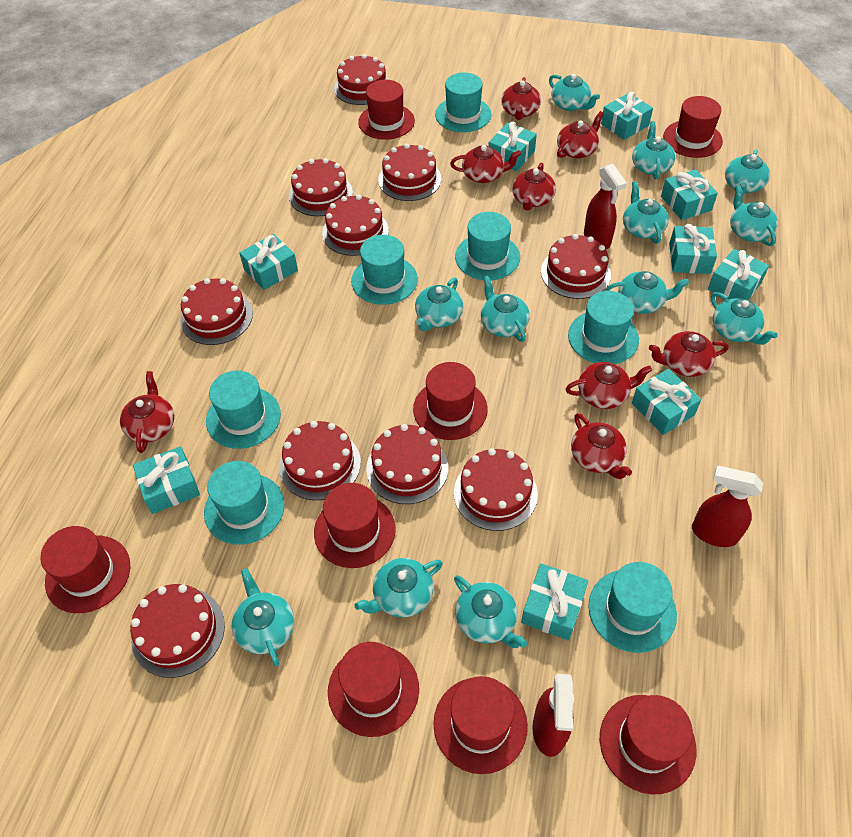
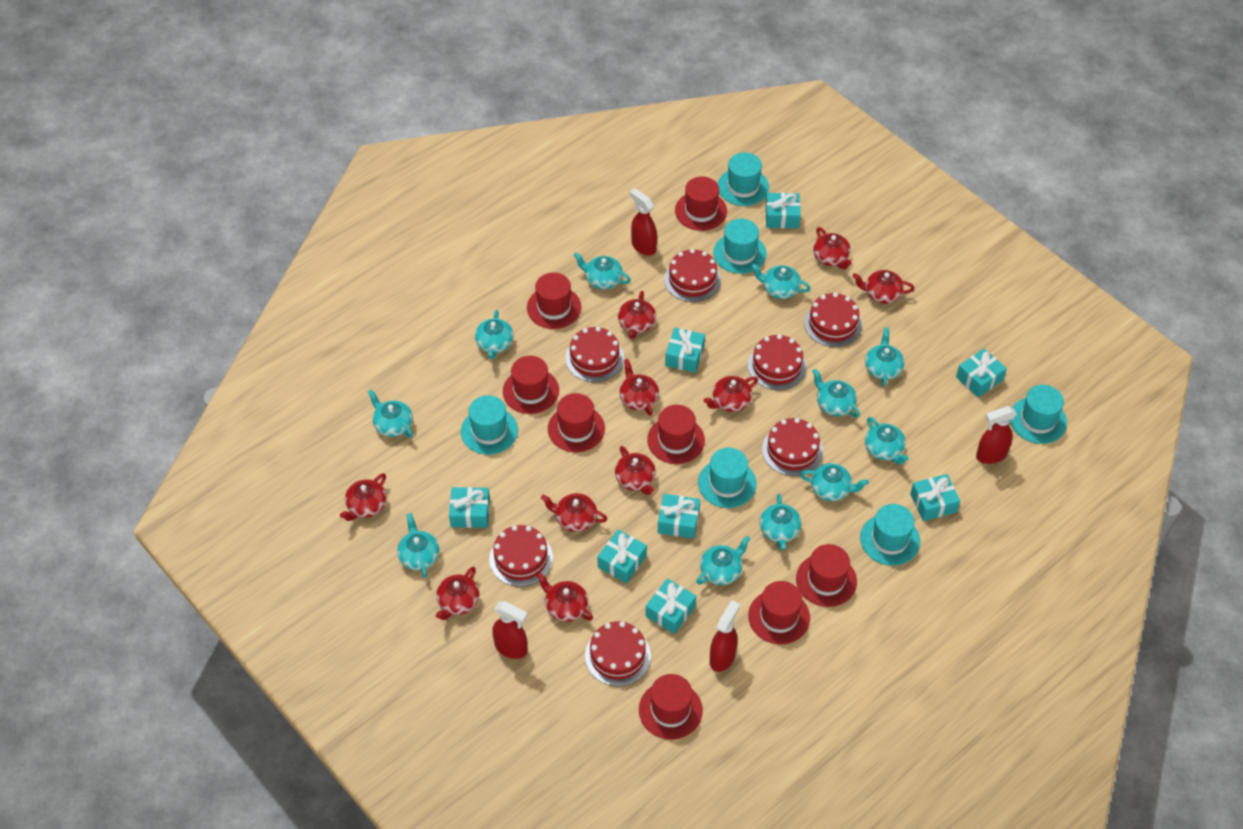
red cake: [130,584,225,678] [180,278,253,345] [279,421,361,500] [289,158,353,216] [322,194,389,256] [334,54,389,105] [366,424,448,504] [378,144,441,201] [454,448,538,531] [541,234,611,299] = 10 -> [489,525,553,587] [565,327,624,382] [585,621,651,686] [664,249,721,302] [748,334,807,390] [762,418,823,476] [804,292,862,347] = 7
red spray bottle: [532,674,574,757] [584,164,627,249] [692,466,763,547] = 3 -> [492,601,528,659] [630,188,657,256] [710,600,740,672] [976,406,1017,464] = 4
red teapot: [120,371,174,453] [450,145,521,183] [501,77,541,120] [512,163,556,211] [557,111,604,159] [566,362,652,409] [571,413,632,479] [649,331,729,377] = 8 -> [340,473,387,521] [436,567,479,620] [537,572,593,622] [541,493,607,532] [615,446,656,495] [618,291,656,339] [619,359,659,416] [704,376,758,412] [813,227,852,269] [852,270,915,304] = 10
turquoise gift: [133,446,200,514] [239,234,298,290] [488,122,537,171] [521,563,588,641] [601,92,653,140] [632,369,701,435] [661,169,718,220] [669,224,717,274] [708,249,769,300] = 9 -> [449,487,490,528] [597,529,647,583] [645,578,696,634] [658,494,700,539] [665,328,705,373] [765,193,801,228] [910,474,960,521] [956,348,1007,397] = 8
turquoise hat: [204,461,285,545] [206,370,281,449] [351,235,418,305] [435,73,492,132] [455,212,520,280] [568,291,639,364] [588,562,677,653] = 7 -> [461,395,518,455] [698,448,757,508] [713,219,767,274] [718,152,769,206] [860,504,920,566] [1010,385,1067,444] = 6
turquoise teapot: [232,568,294,666] [355,558,443,617] [415,278,463,331] [454,575,527,648] [481,276,530,342] [549,74,600,111] [606,271,689,314] [623,181,669,244] [632,121,675,179] [711,292,778,345] [725,150,770,195] [730,185,778,246] = 12 -> [368,390,413,438] [397,513,440,578] [475,310,514,359] [573,252,631,289] [696,536,750,585] [751,263,811,299] [760,493,801,550] [800,463,869,501] [812,368,860,418] [865,328,904,387] [865,417,909,464] = 11

